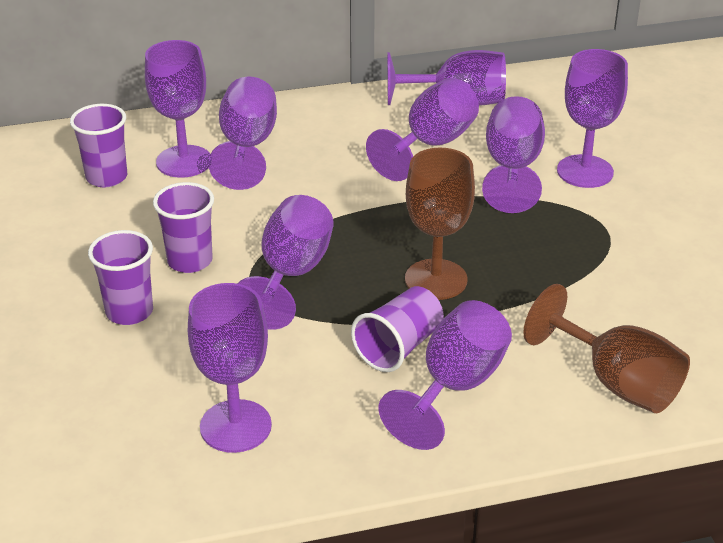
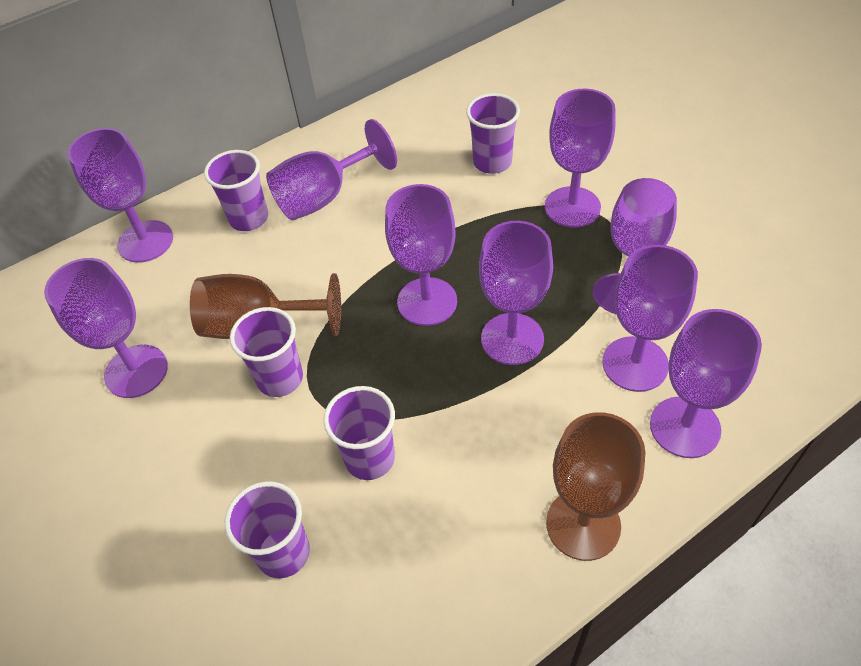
purple cup: [70,104,127,187] [88,230,153,325] [153,182,214,273] [351,286,444,372] = 4 -> [204,150,268,231] [225,481,310,578] [230,307,303,397] [323,386,395,480] [466,93,520,174] = 5

